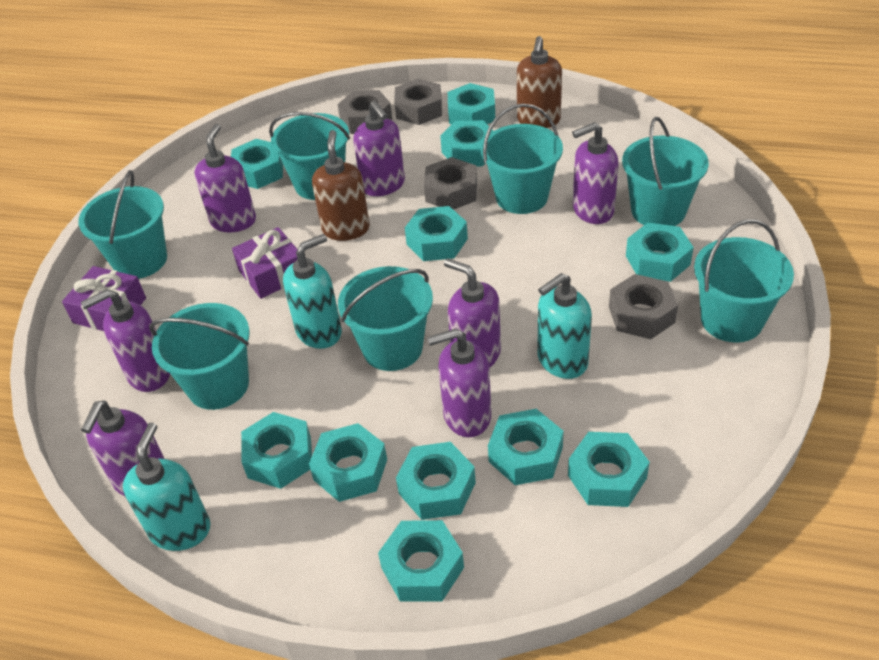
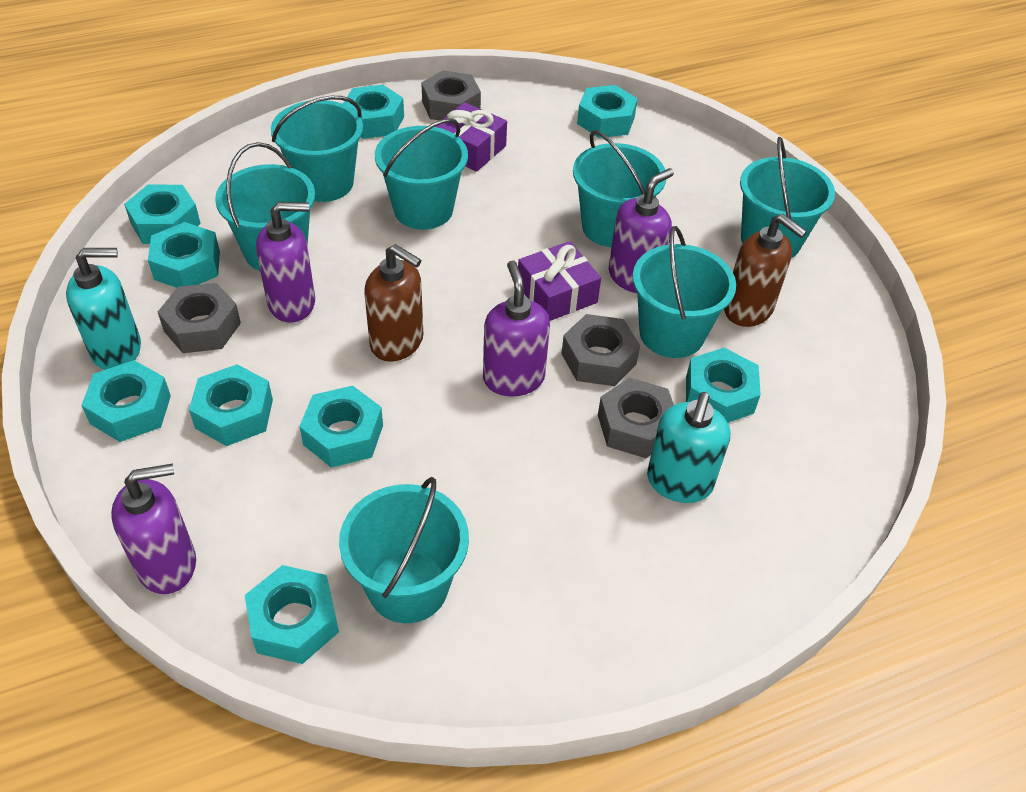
purple soap dispenser: [81,289,170,392] [81,400,165,496] [194,124,256,232] [353,101,405,196] [427,329,491,437] [444,258,501,368] [572,122,618,224] = 7 -> [111,463,196,594] [256,202,315,322] [483,261,550,397] [609,168,674,293] = 4
turquoise nut: [231,139,283,189] [241,412,312,489] [309,423,387,502] [378,520,464,602] [396,442,476,520] [405,206,468,261] [440,120,493,166] [448,83,495,125] [488,409,564,485] [568,432,650,507] [626,223,694,282] = 11 -> [81,360,171,442] [124,185,201,244] [148,222,220,288] [189,364,273,446] [245,565,339,664] [299,386,383,468] [343,85,404,139] [577,85,638,138] [686,348,761,423] = 9
turquoise soap dispenser: [123,422,211,551] [283,234,342,349] [537,273,592,379] = 3 -> [66,248,141,370] [647,392,730,503] = 2

